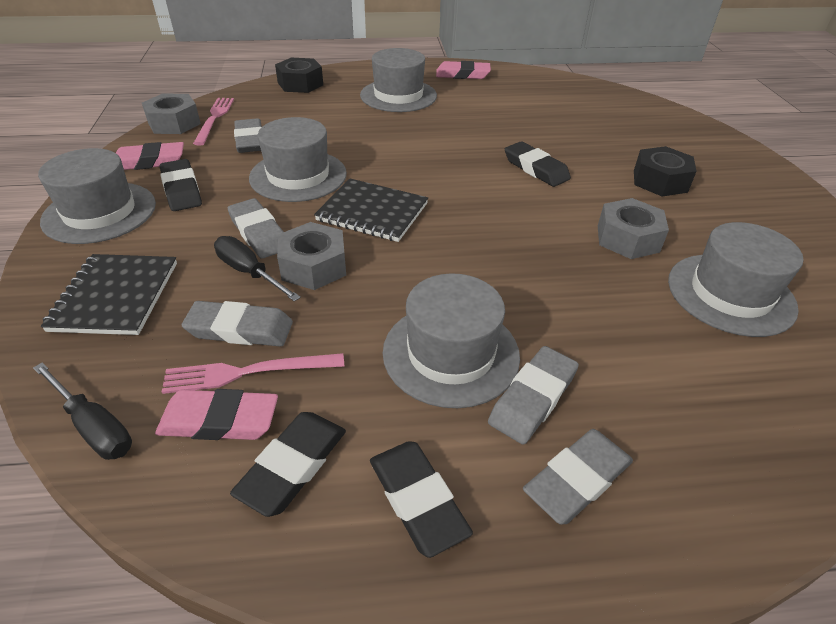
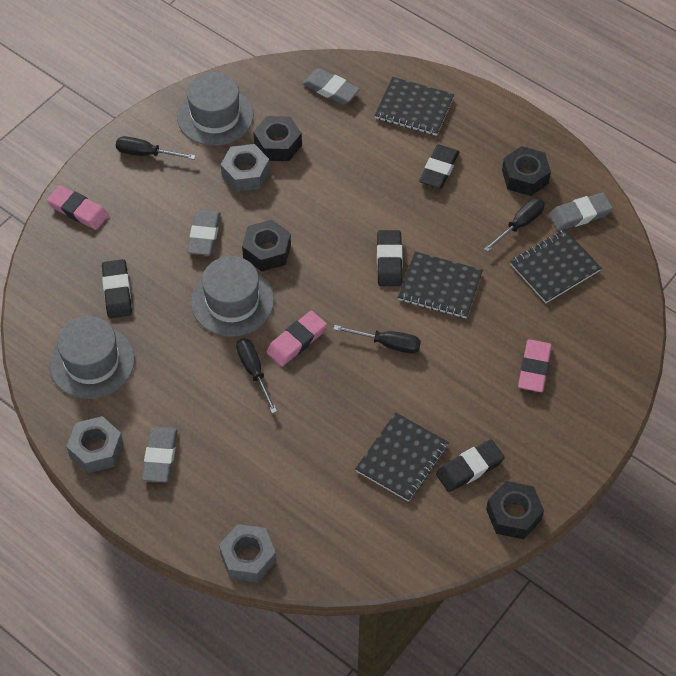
black notebook: [41,254,177,335] [314,178,428,242] = 2 -> [355,412,449,502] [374,77,454,136] [398,252,483,318] [510,229,602,303] = 4
black nut: [275,58,323,93] [634,146,697,197] = 2 -> [242,220,291,272] [253,116,302,161] [486,481,544,539] [502,146,551,196] = 4
black screwdriver: [33,362,132,460] [214,236,301,302] = 2 -> [116,136,196,160] [236,338,277,413] [334,325,421,353] [484,198,545,252] = 4
grey eraser: [182,301,293,347] [228,198,284,259] [234,118,262,153] [488,346,579,445] [523,429,633,524] = 5 -> [142,426,178,482] [187,210,221,255] [302,68,360,105] [549,193,613,231] = 4
grey hat: [38,148,156,244] [249,117,347,202] [360,48,437,112] [383,273,520,408] [668,222,803,337] = 5 -> [49,316,135,399] [177,72,254,146] [191,256,274,337] = 3
pink fork: [162,353,344,394] [193,98,234,145] = 2 -> none = 0

